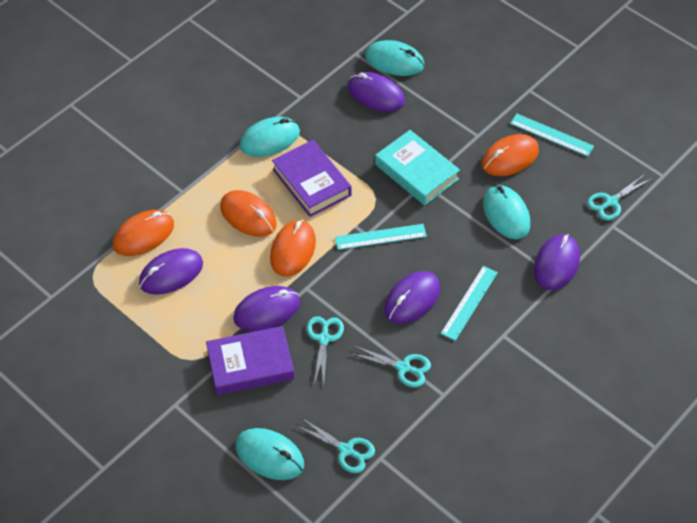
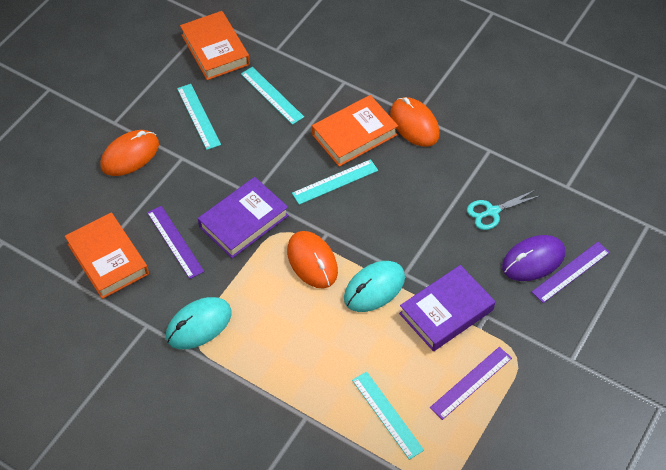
orange book: none = 0 -> [65,213,149,299] [180,11,250,80] [312,95,398,167] = 3
orange mouse: [113,210,174,256] [220,190,277,237] [270,220,316,277] [482,134,539,176] = 4 -> [100,130,159,176] [287,231,338,288] [390,97,440,147] = 3
purple mouse: [139,248,203,295] [233,286,300,331] [348,72,405,112] [384,271,440,324] [534,234,580,290] = 5 -> [502,235,565,281] = 1
purple ruler: none = 0 -> [147,206,204,279] [430,347,512,420] [532,242,610,303] = 3
turquoise book: [375,130,460,205] = 1 -> none = 0
turquoise mouse: [236,428,304,480] [240,117,300,157] [365,40,425,76] [483,185,530,239] = 4 -> [166,297,232,349] [344,261,405,312] = 2
turquoise ruler: [335,224,427,250] [441,266,498,341] [510,114,594,156] = 3 -> [177,84,221,150] [241,67,304,125] [292,159,378,205] [352,371,424,460] = 4
turquoise scissors: [297,418,375,473] [307,316,344,385] [350,345,431,387] [587,174,651,221] = 4 -> [467,190,541,230] = 1

